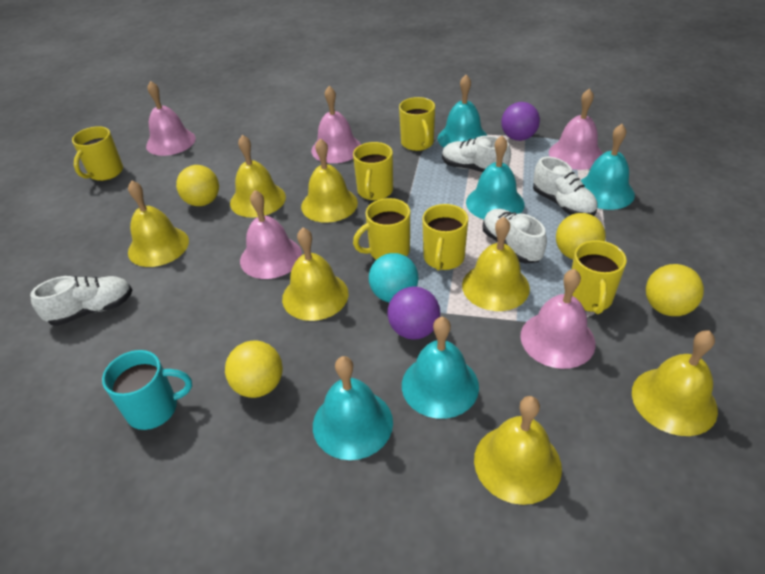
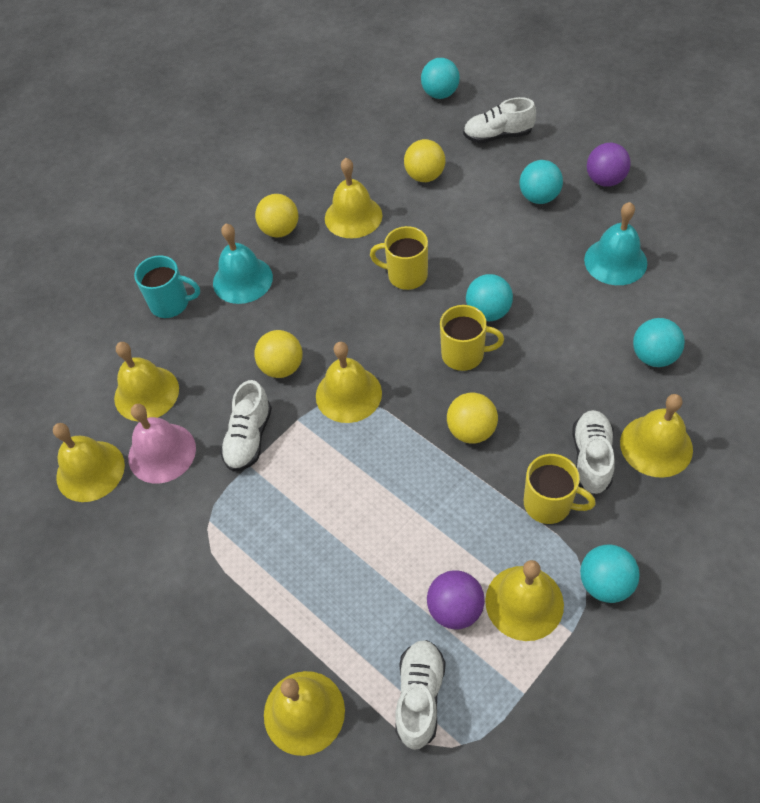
pink bell: [146,81,196,156] [240,190,302,279] [311,86,361,163] [520,269,596,369] [549,88,603,170] = 5 -> [128,404,196,483] = 1
turquoise ball: [369,253,419,303] = 1 -> [421,58,460,99] [466,274,513,321] [519,160,563,204] [580,545,640,603] [633,318,685,367] = 5
turquoise bell: [313,356,393,460] [402,317,479,419] [438,75,487,147] [466,136,524,219] [581,124,635,210] = 5 -> [213,224,273,304] [584,202,647,285] = 2
yellow mug: [72,126,123,181] [353,142,393,200] [353,198,410,260] [399,97,435,151] [422,204,468,271] [571,240,627,314] = 6 -> [370,226,428,290] [440,305,504,371] [524,454,596,524] = 3

